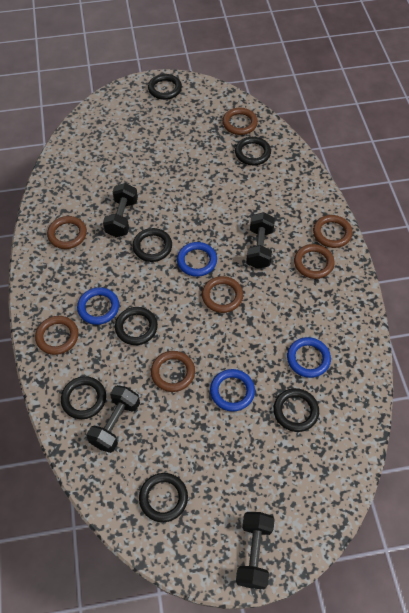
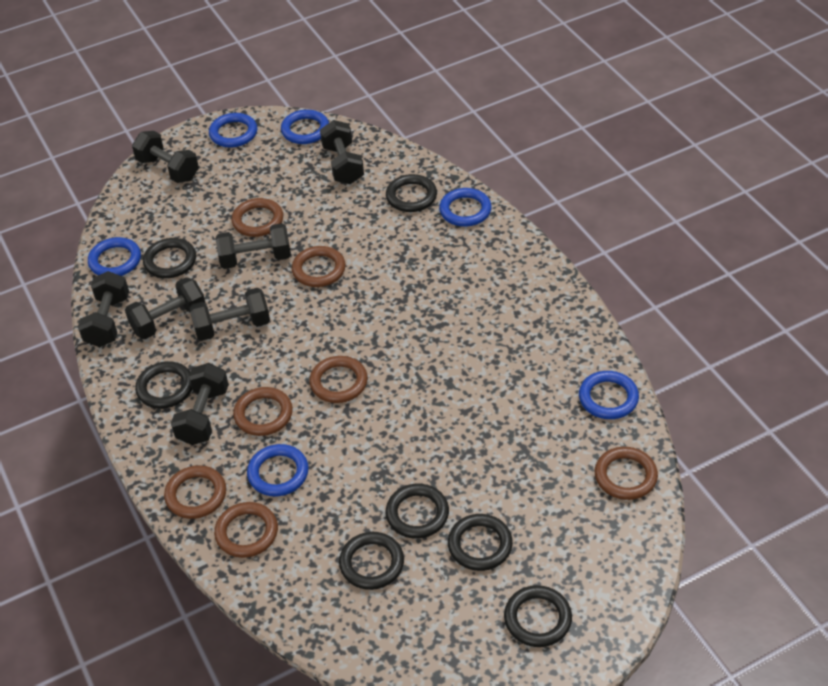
black dumbbell: [86,385,140,453] [103,183,138,237] [236,512,275,589] [246,212,275,269] = 4 -> [78,271,129,347] [125,277,206,339] [132,131,199,183] [171,363,229,445] [189,288,270,341] [216,223,291,269] [320,120,364,184] = 7
blue ring: [77,287,119,325] [177,242,217,277] [210,369,255,412] [287,337,331,378] = 4 -> [88,237,141,276] [209,113,257,147] [247,444,309,496] [281,109,329,144] [439,188,492,227] [579,371,639,419] = 6

